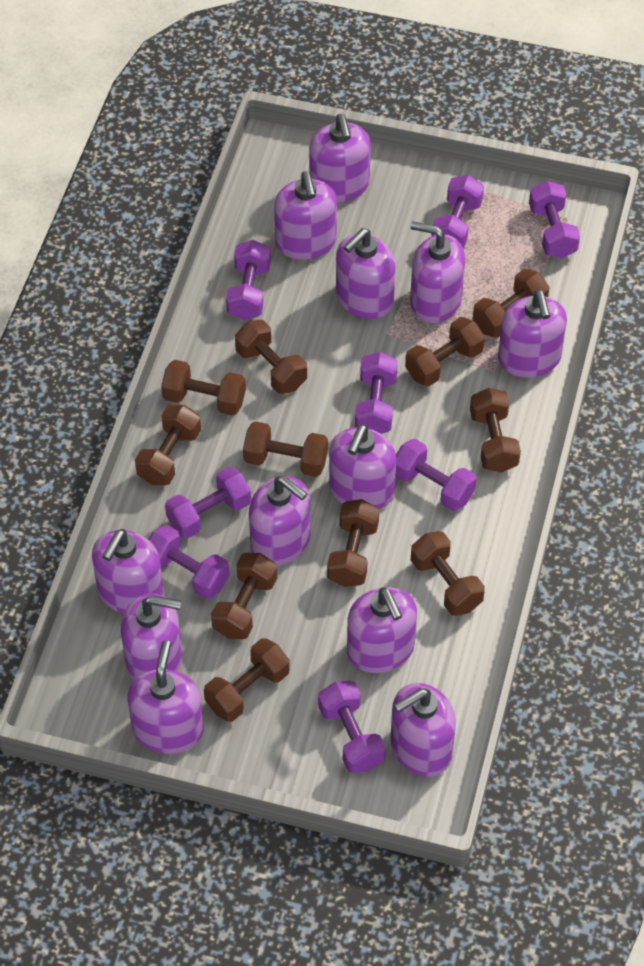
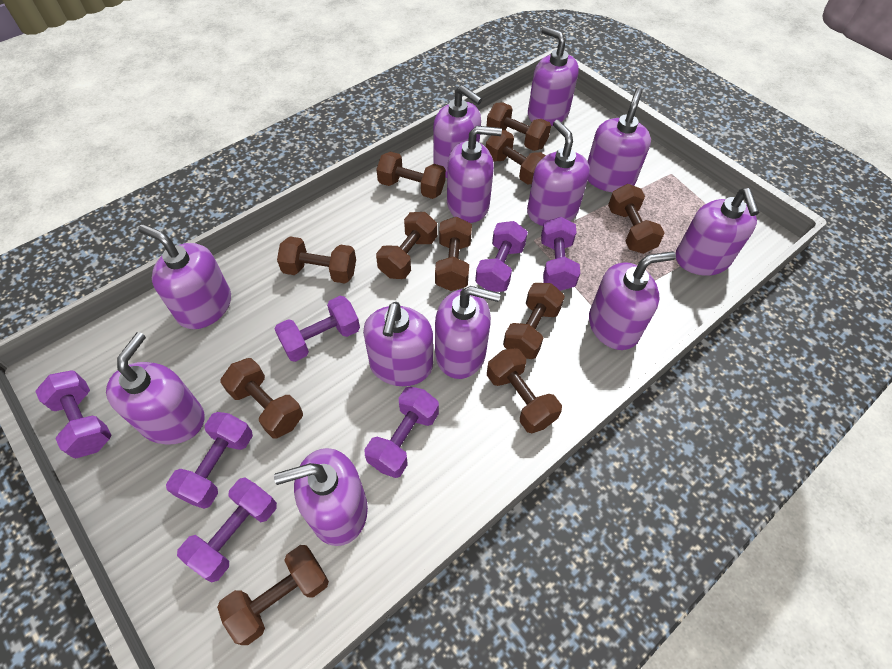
purple dumbbell: [148,525,230,599] [165,467,251,539] [226,240,271,320] [318,681,386,773] [355,352,398,434] [395,439,477,511] [431,175,484,248] [529,181,580,258] = 8 -> [35,370,112,458] [166,412,253,509] [177,478,277,582] [275,296,360,362] [364,387,439,478] [475,221,528,292] [541,217,580,291] = 7

